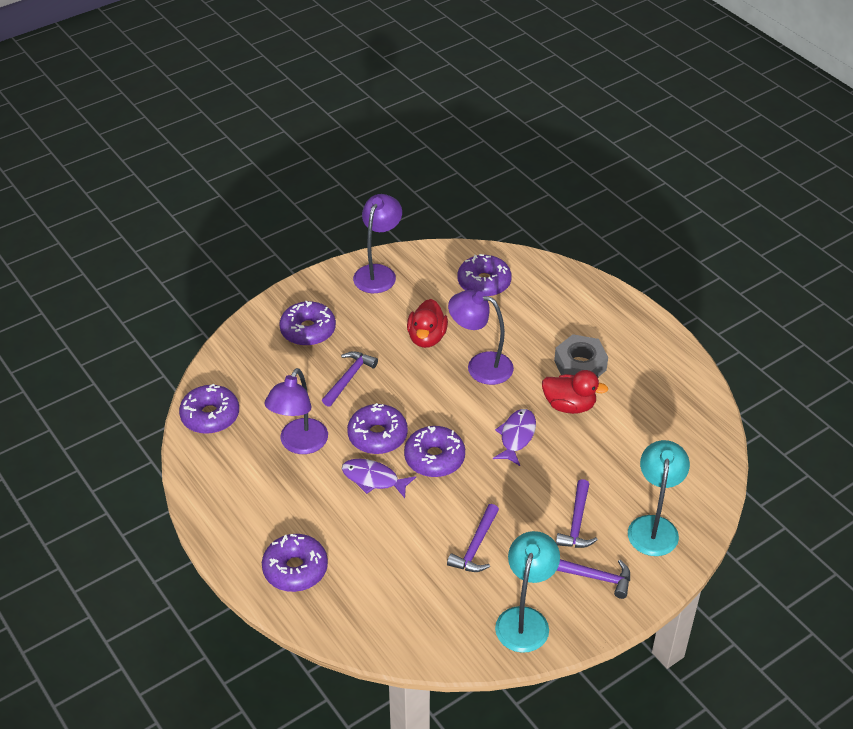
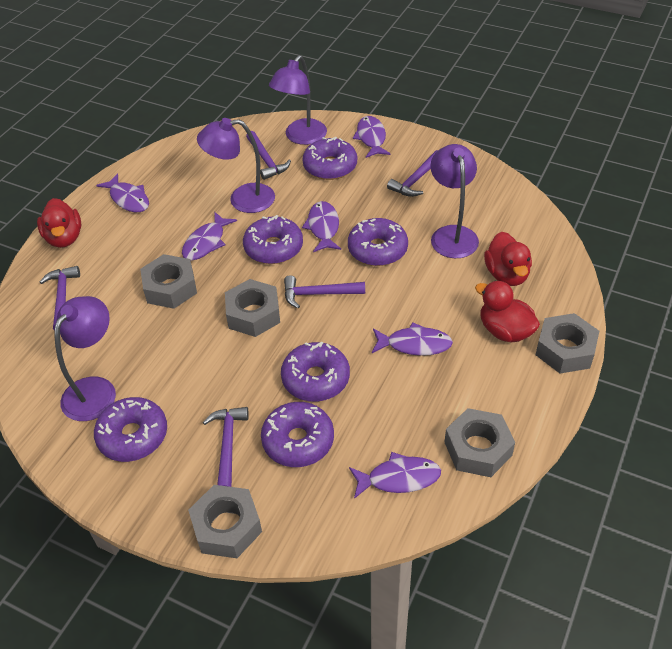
grey nut: [554,334,608,377] = 1 -> [140,254,197,309] [188,485,262,558] [225,279,280,337] [445,408,515,477] [535,313,599,373] = 5
purple fish: [342,459,416,498] [493,409,536,466] = 2 -> [96,173,149,212] [182,212,237,260] [302,201,341,252] [349,452,441,499] [353,116,391,158] [372,322,453,356] = 6
purple hammer: [322,351,378,407] [447,504,499,572] [556,479,598,548] [556,559,630,599] = 4 -> [40,266,80,331] [203,407,249,487] [246,131,291,180] [284,275,365,309] [387,150,438,197] = 5
purple lamp: [264,368,328,454] [353,194,402,293] [448,290,514,385] = 3 -> [54,296,116,421] [197,118,275,213] [269,55,327,145] [430,144,479,258] = 4
red duck: [407,299,448,348] [542,370,608,414] = 2 -> [37,198,81,248] [475,281,540,343] [484,232,532,286] = 3
turquoise lamp: [495,531,560,653] [628,440,690,556] = 2 -> none = 0

